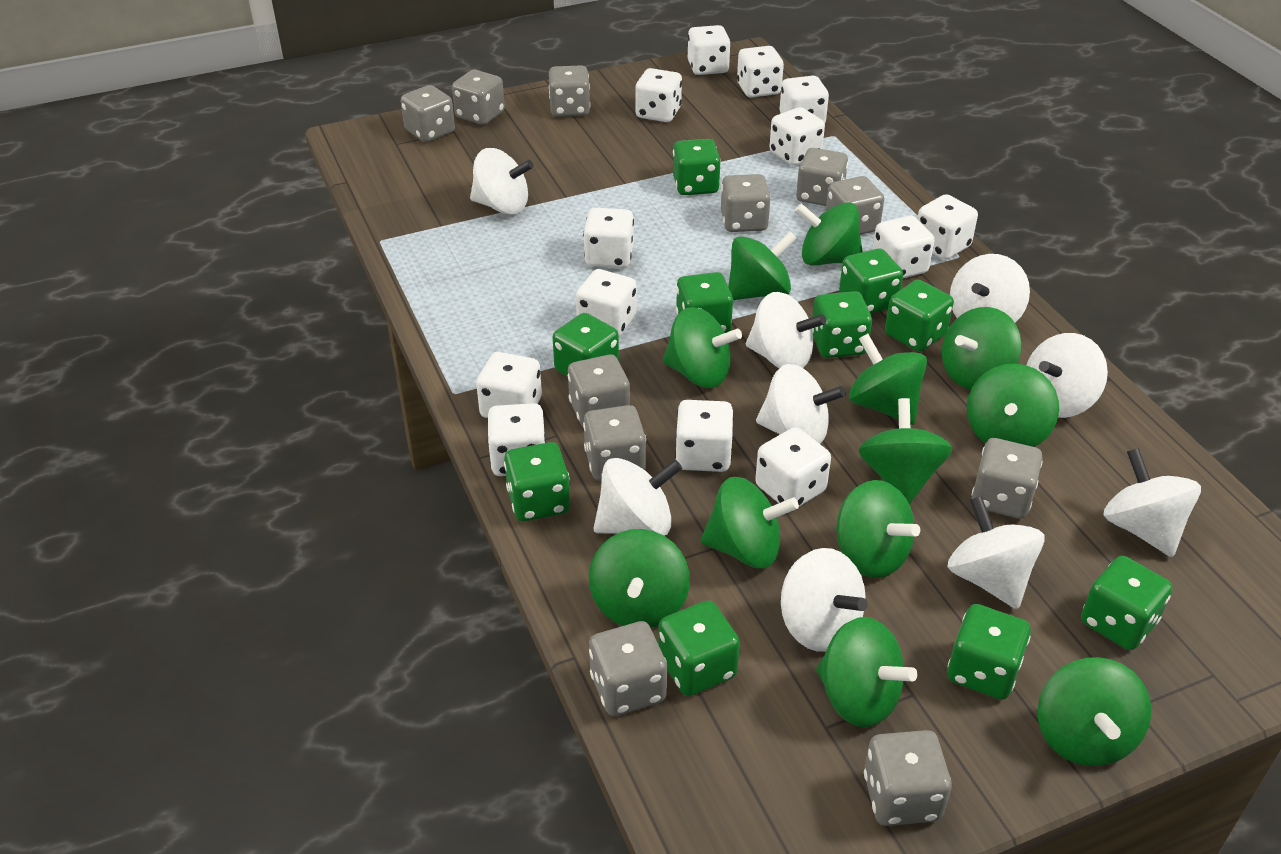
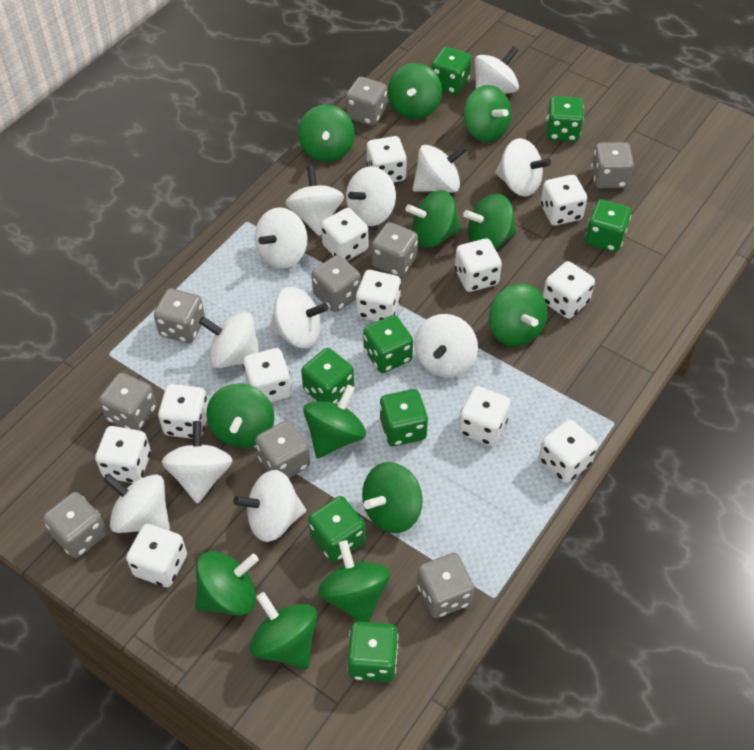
green dice: [504,442,570,522] [553,313,619,377] [658,600,740,696] [673,139,721,195] [676,272,733,333] [812,291,872,358] [839,248,903,314] [885,280,954,352] [947,604,1031,700] [1081,556,1173,650] = 10 -> [301,348,354,404] [308,496,365,562] [347,622,398,682] [363,315,413,373] [380,389,428,446] [431,47,472,95] [546,96,584,142] [585,199,632,252] = 8
grey dice: [401,85,455,142] [452,70,505,125] [549,65,590,117] [568,355,630,428] [583,405,646,481] [589,621,667,716] [721,174,771,232] [796,148,848,206] [826,176,884,235] [864,730,952,826] [972,438,1042,519] = 11 -> [43,492,107,558] [99,373,157,430] [154,288,205,343] [255,420,310,478] [312,255,361,312] [346,77,387,126] [372,222,418,277] [417,553,474,618] [591,142,634,188] = 9
white dice: [476,352,542,418] [487,403,546,476] [576,269,637,336] [583,208,634,268] [635,68,682,122] [675,400,734,472] [688,25,731,75] [737,46,784,98] [755,427,831,507] [769,107,825,166] [780,76,829,123] [872,216,935,278] [917,194,978,260] = 13 -> [95,426,151,483] [126,524,187,587] [158,384,208,439] [243,348,292,402] [321,208,368,261] [356,270,401,321] [366,136,407,182] [455,238,502,292] [459,386,511,446] [539,420,598,483] [541,175,587,226] [543,261,595,319] = 12
white spinning top: [470,148,534,215] [593,458,682,536] [746,292,826,368] [756,364,846,444] [781,548,868,652] [948,496,1044,609] [950,254,1030,323] [1027,333,1108,418] [1104,448,1201,557] = 9 -> [103,474,170,533] [162,421,233,504] [199,312,261,368] [233,470,306,542] [255,207,308,269] [269,287,328,348] [285,166,344,236] [346,166,396,226] [413,145,467,193] [414,314,478,377] [474,46,519,94] [495,138,551,197] = 12

